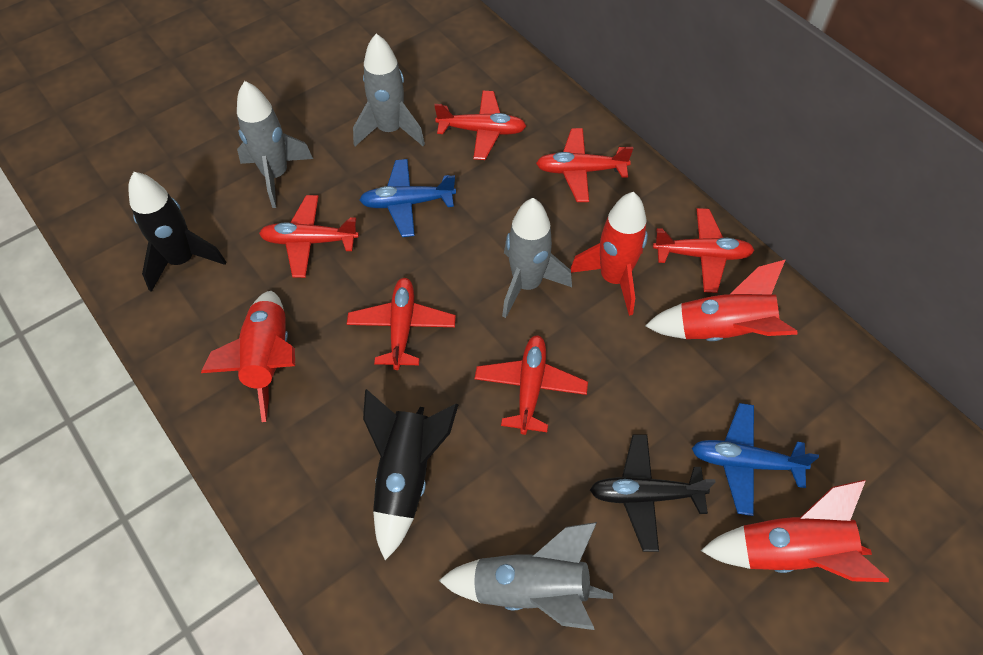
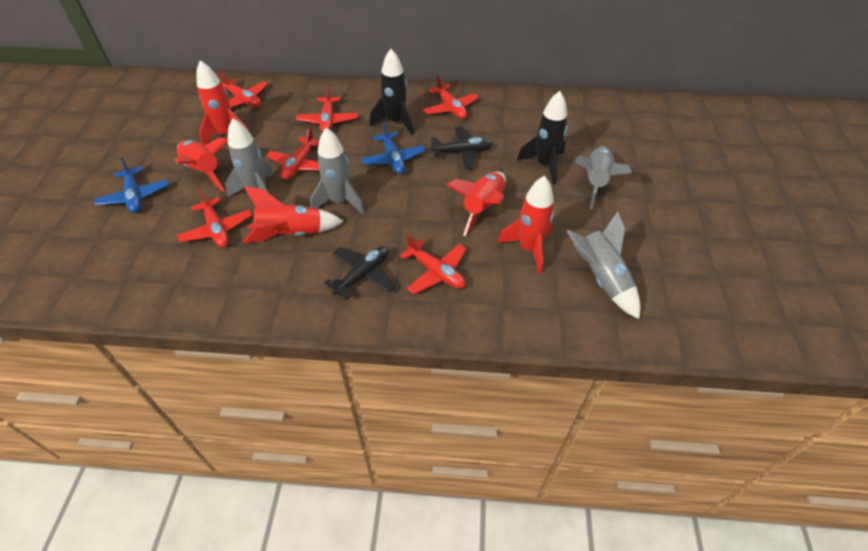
black plane: [590,434,715,552] = 1 -> [324,246,395,300] [430,127,493,169] = 2
red rocket: [201,291,295,422] [570,192,648,316] [645,259,798,341] [701,480,889,582] = 4 -> [175,137,228,192] [196,60,248,145] [243,186,344,243] [446,172,506,236] [498,176,554,274] = 5

